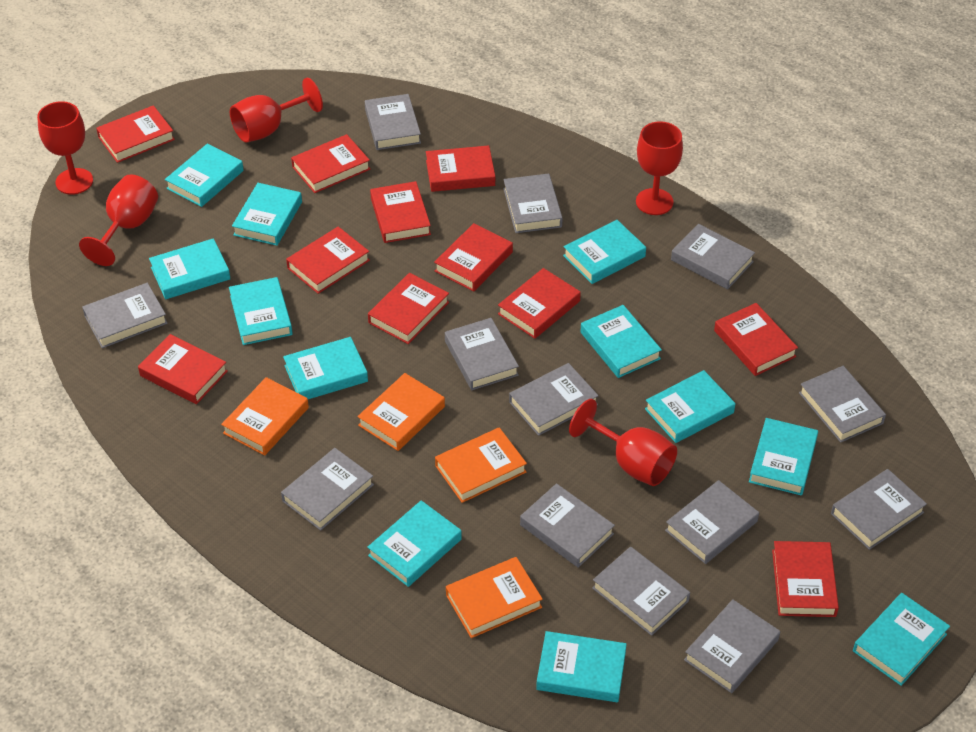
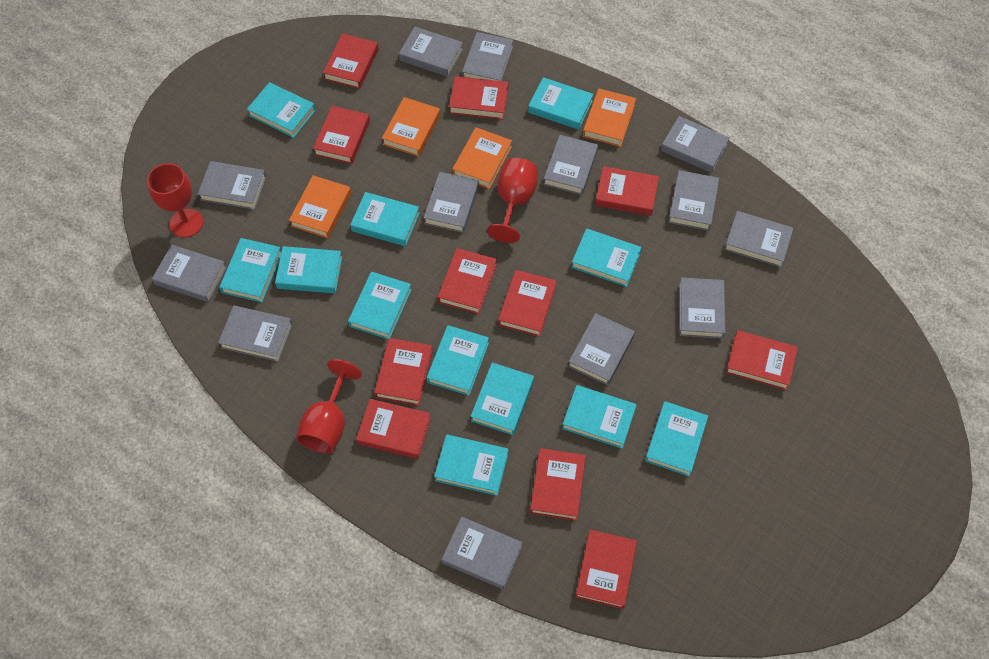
red goblet: [37,101,93,195] [79,174,158,266] [230,78,323,143] [569,399,677,486] [636,121,683,215] = 5 -> [147,163,203,238] [296,359,362,453] [487,158,538,243] = 3

